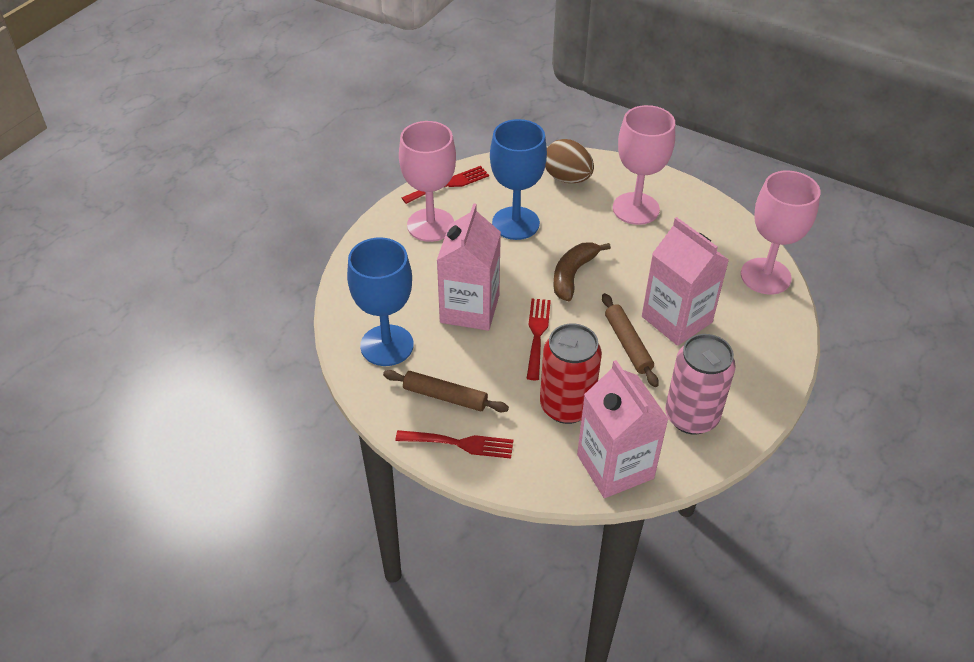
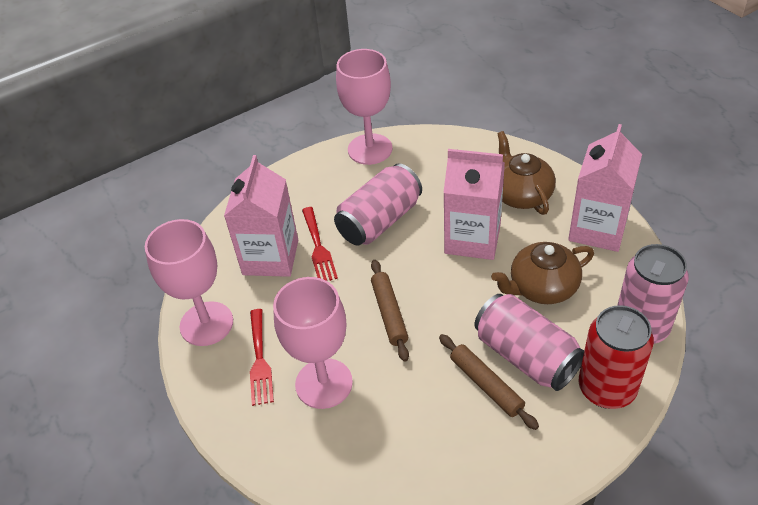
blue goblet: [347,238,414,366] [490,119,547,240] = 2 -> none = 0
brown banana: [553,242,611,301] = 1 -> none = 0
brown egg: [545,139,594,183] = 1 -> none = 0
brown teapot: none = 0 -> [491,242,594,304] [497,131,556,215] = 2
pink can: [665,334,736,435] = 1 -> [334,163,422,246] [474,294,584,391] [617,244,689,344] = 3
red fork: [395,430,513,459] [402,166,489,204] [526,299,551,380] = 3 -> [250,309,274,406] [302,207,338,281] = 2

